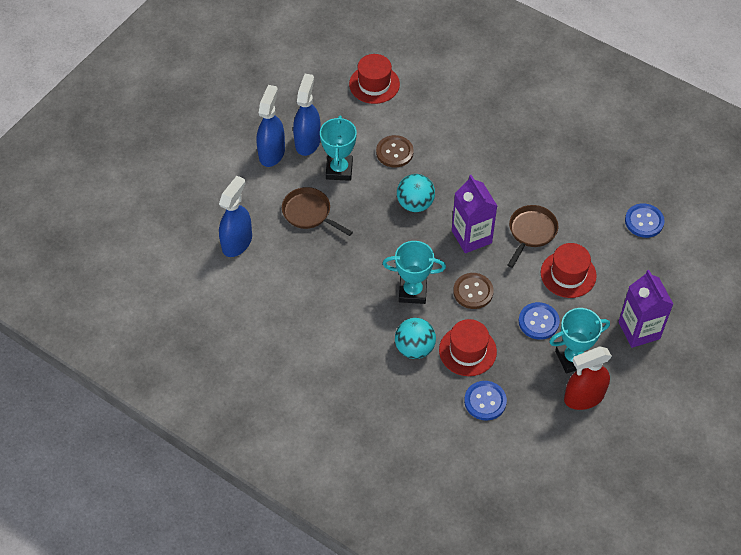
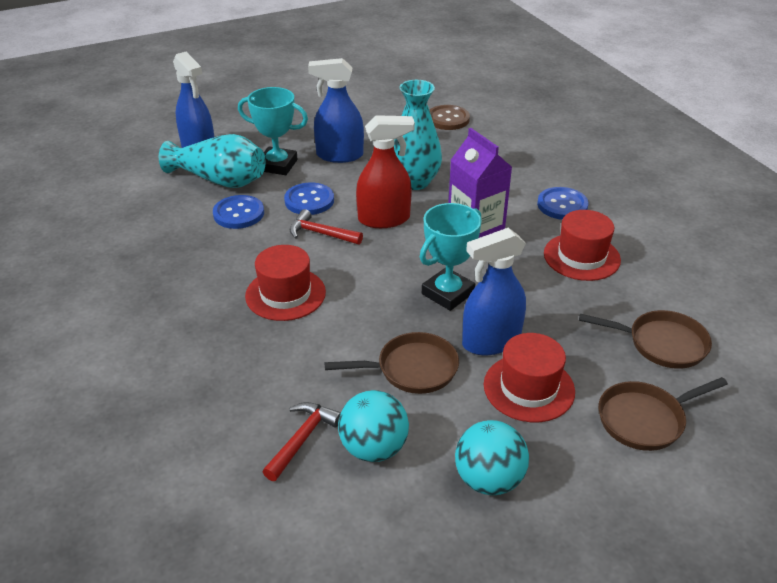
brown button: [376,135,414,168] [453,273,494,309] = 2 -> [429,105,470,130] = 1
brown pan: [282,187,353,236] [508,205,558,268] = 2 -> [325,332,459,394] [579,310,712,369] [598,377,728,451] = 3
purple carton: [452,175,497,253] [618,270,673,348] = 2 -> [448,128,512,238] = 1
red hammer: none = 0 -> [263,402,341,481] [290,209,363,245] = 2
turquoise trophy: [320,116,357,181] [383,241,446,304] [549,308,610,373] = 3 -> [238,87,308,175] [420,203,482,311] = 2
turquoise vase: none = 0 -> [159,134,265,188] [394,80,442,190] = 2

